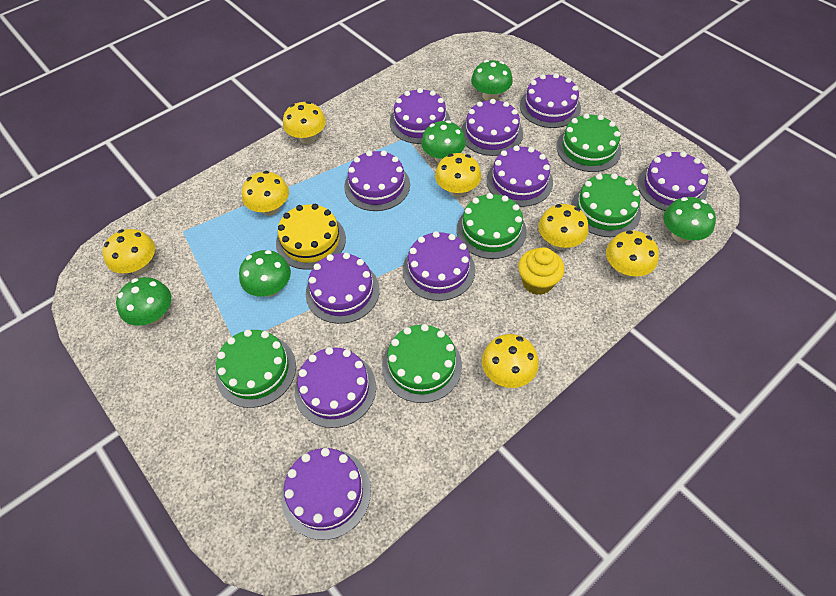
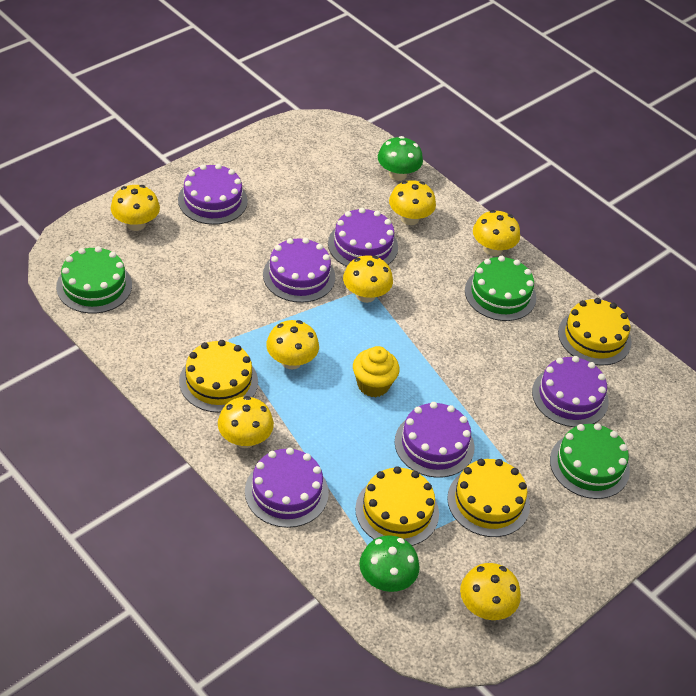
green cake: [216,329,296,408] [382,324,462,403] [457,193,527,259] [556,113,621,172] [571,173,641,237] = 5 -> [56,246,132,314] [465,256,536,321] [550,423,630,499] = 3
green mushroom: [116,277,171,326] [239,250,291,297] [421,120,466,163] [471,60,513,101] [663,197,716,243] = 5 -> [359,535,420,592] [378,136,423,181] = 2
purple cake: [281,448,371,540] [295,347,376,428] [306,253,380,324] [344,150,410,211] [390,88,451,144] [403,231,475,301] [461,99,523,156] [487,145,553,207] [520,73,581,128] [638,151,708,211] = 10 -> [178,164,248,225] [245,448,329,528] [263,238,335,303] [328,208,398,267] [395,402,475,478] [532,356,609,427] = 6
yellow cake: [276,204,346,270] = 1 -> [179,340,258,413] [355,466,439,546] [447,459,530,537] [558,298,632,366] = 4

